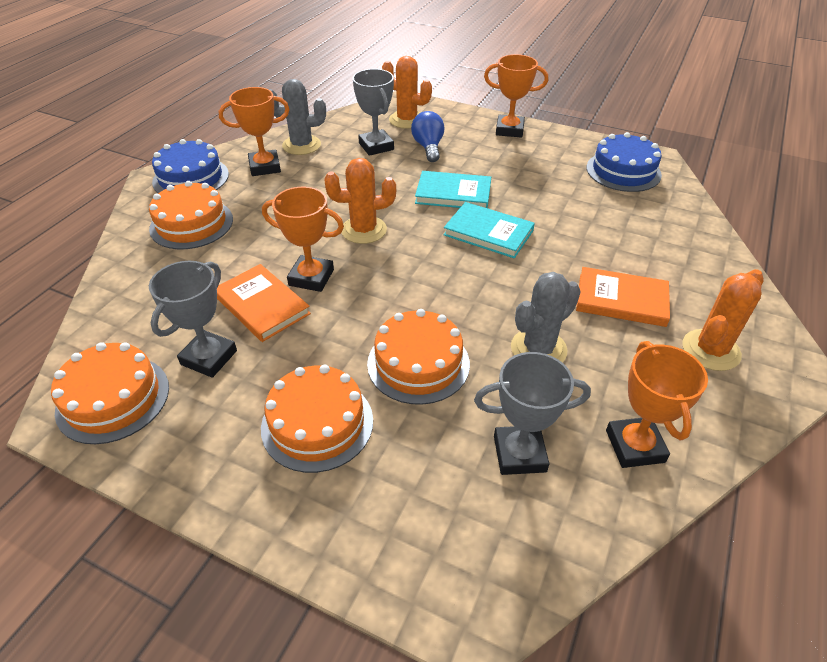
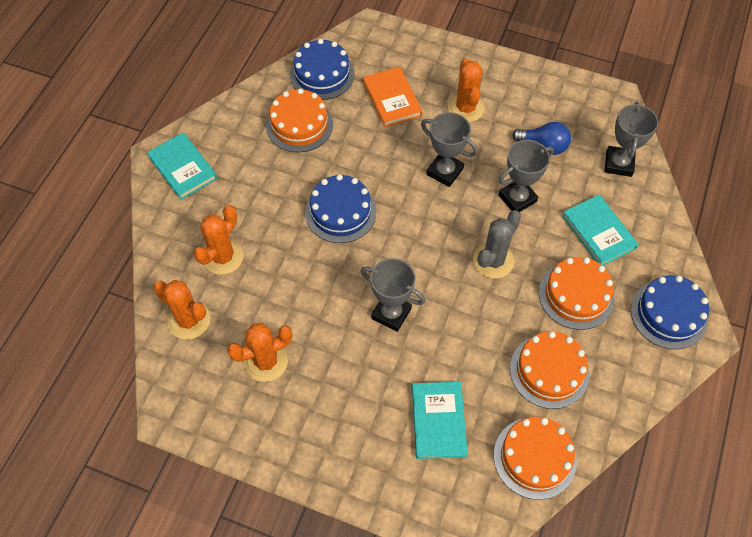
blue cake: [152,139,229,193] [586,132,662,192] = 2 -> [290,39,355,100] [305,174,376,243] [631,275,709,349] = 3
grey cactus: [269,79,326,155] [511,272,581,362] = 2 -> [473,210,521,278] = 1
grey trophy: [149,261,237,378] [352,69,394,156] [474,352,591,475] = 3 -> [360,258,425,332] [421,112,478,187] [499,140,554,212] [605,102,659,177] = 4
orange book: [217,264,311,342] [576,267,670,327] = 2 -> [363,67,423,127] = 1
orange cactus: [324,158,396,244] [382,56,432,129] [682,269,764,371] = 3 -> [153,280,210,340] [194,205,243,275] [227,323,292,382] [448,59,485,122] = 4
orange trophy: [219,87,290,176] [262,187,344,292] [484,54,548,138] [606,341,708,468] = 4 -> none = 0
turquoise book: [415,171,491,208] [443,202,535,258] = 2 -> [147,133,217,200] [412,382,468,459] [562,195,639,266] = 3

